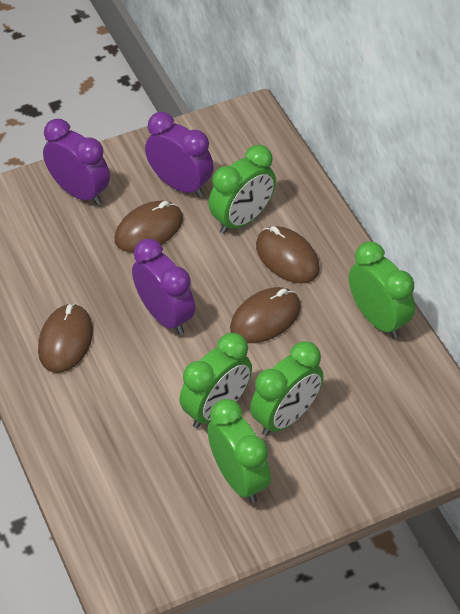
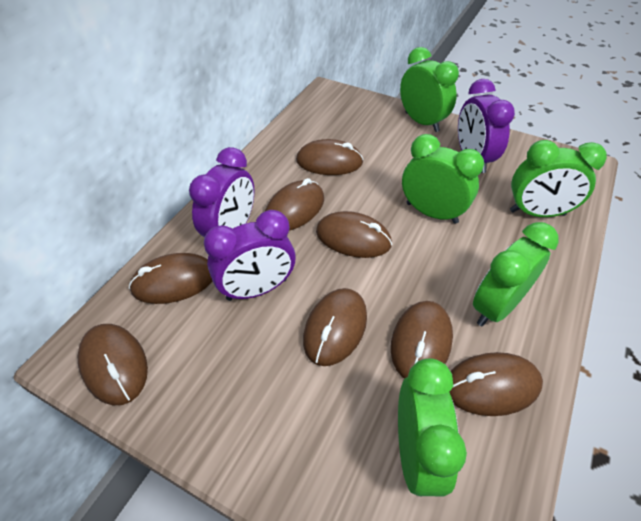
brown mouse: [38,303,93,373] [115,201,183,253] [230,287,301,343] [256,226,320,284] = 4 -> [78,324,148,405] [129,253,213,304] [265,178,324,231] [296,139,364,175] [303,288,367,366] [316,211,392,258] [391,301,453,379] [449,352,543,416] = 8

